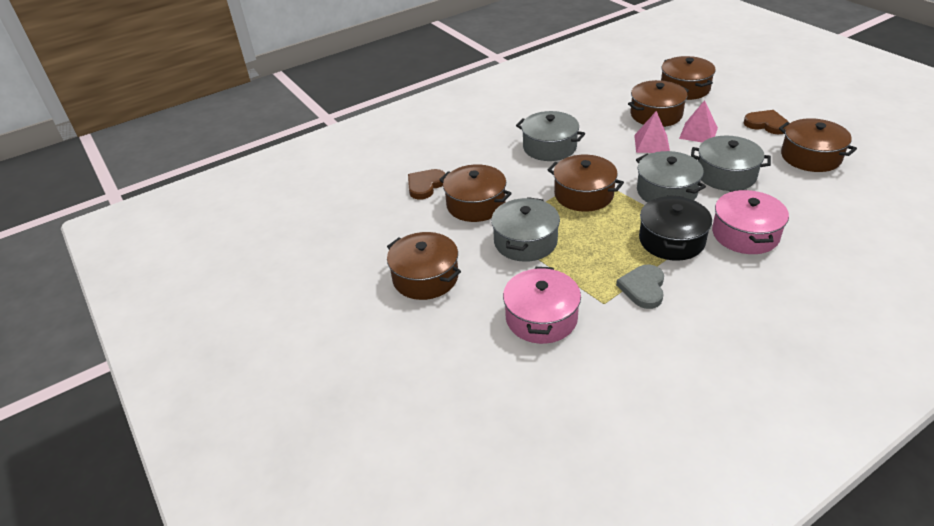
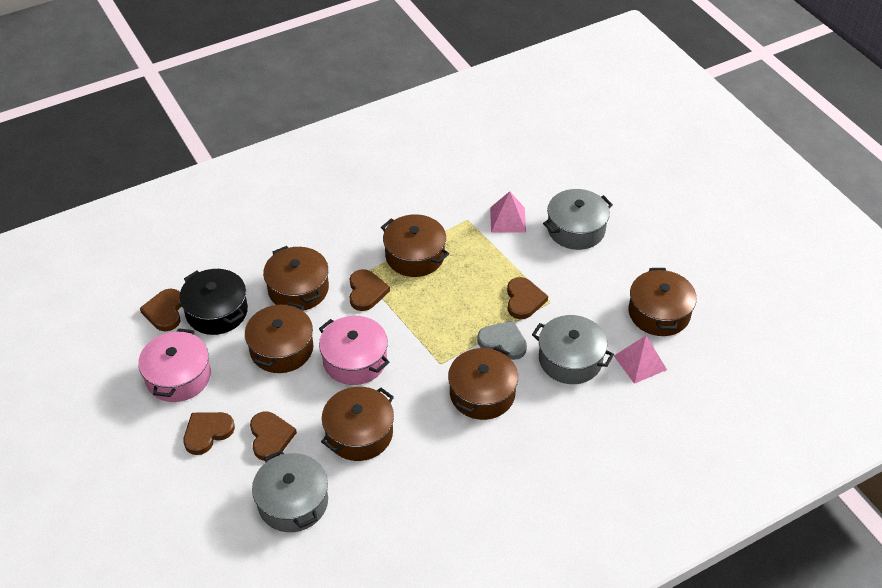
brown heart: [408,169,446,199] [744,110,788,134] = 2 -> [140,289,182,331] [183,412,235,455] [250,412,297,461] [350,269,390,311] [507,277,548,319] = 5
grey pot: [491,197,560,262] [516,111,585,161] [636,151,706,203] [691,136,771,191] = 4 -> [252,451,328,532] [532,315,614,384] [543,189,613,250] = 3

